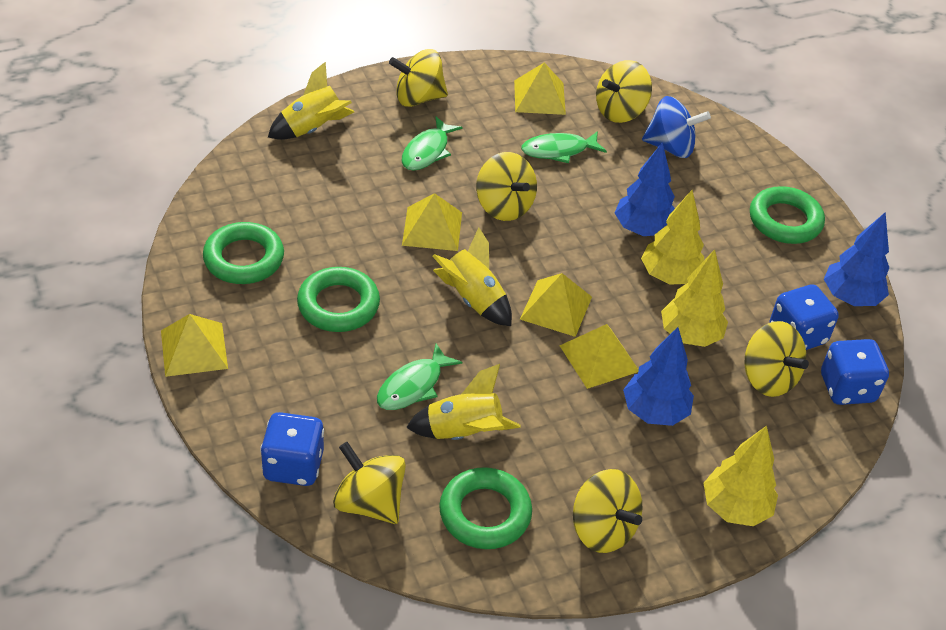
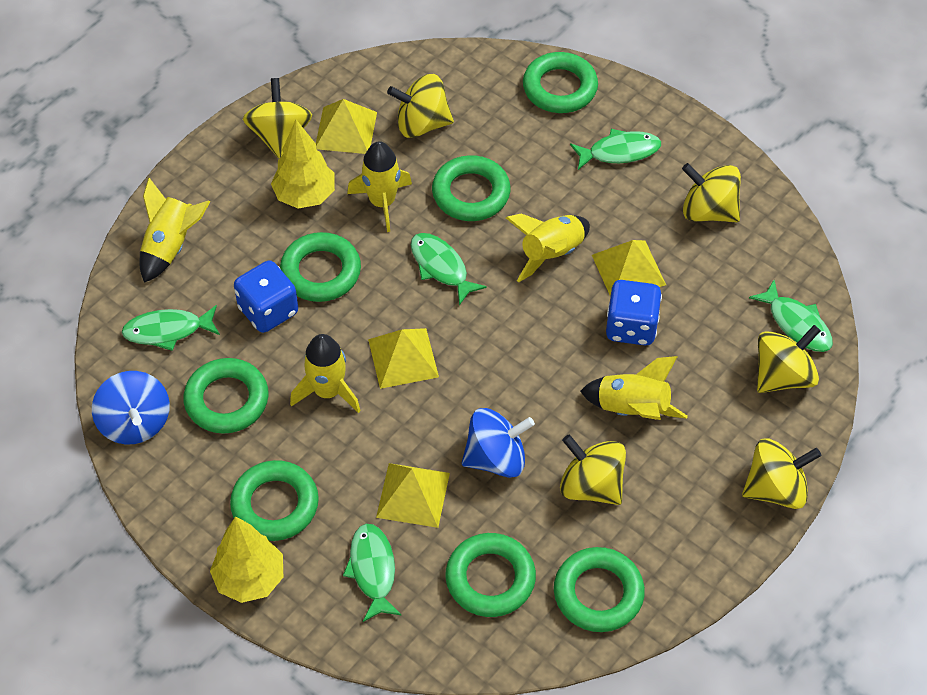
blue dice: [260,412,324,486] [770,284,839,350] [821,339,889,405] = 3 -> [234,260,298,333] [606,280,662,345] = 2
blue spinning top: [642,96,711,158] = 1 -> [92,371,170,445] [462,408,535,478] = 2
blue tree: [615,142,675,236] [623,327,694,426] [824,212,889,306] = 3 -> none = 0
green fish: [377,344,462,410] [402,117,462,171] [521,131,607,163] = 3 -> [122,305,220,351] [343,524,402,622] [411,233,487,305] [570,129,661,170] [749,280,833,352] = 5
green ring: [203,222,284,284] [297,267,380,332] [439,467,532,549] [750,186,825,244] = 4 -> [183,358,269,434] [230,460,319,541] [280,232,361,302] [432,155,510,221] [445,533,536,617] [523,52,598,113] [554,547,645,632] = 7
yellow pyramid: [161,314,228,377] [402,193,462,251] [514,62,566,115] [520,273,592,337] [560,324,639,389] = 5 -> [316,99,377,154] [368,328,439,389] [376,463,450,528] [592,240,666,296] = 4
yellow rocket: [268,62,354,140] [406,364,521,440] [432,227,512,326] = 3 -> [139,178,210,283] [290,334,361,413] [347,141,412,232] [506,213,590,282] [580,356,688,420] = 5
yellow tree: [641,190,704,285] [661,249,728,347] [703,426,778,526] = 3 -> [210,516,283,603] [271,120,335,208] = 2

